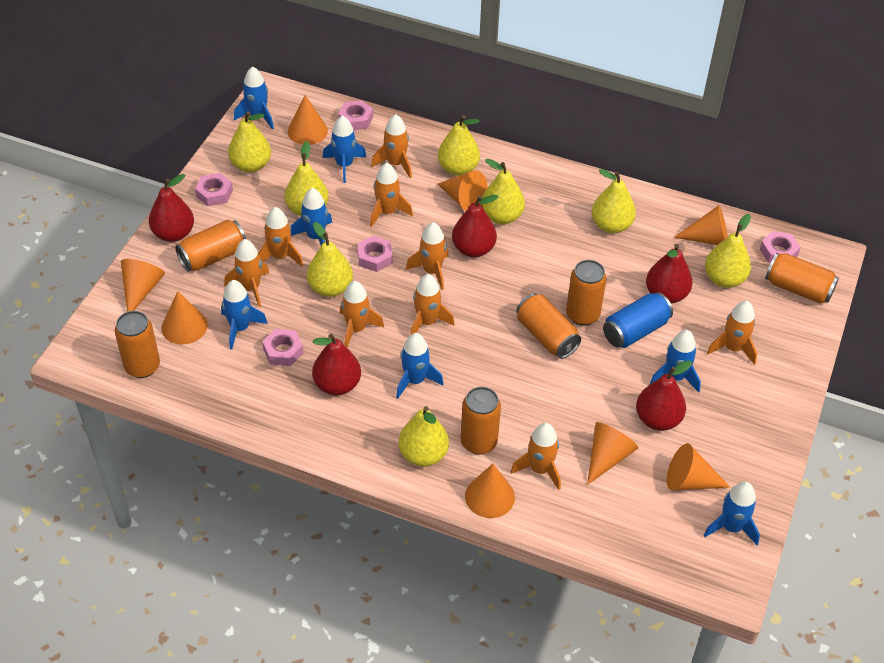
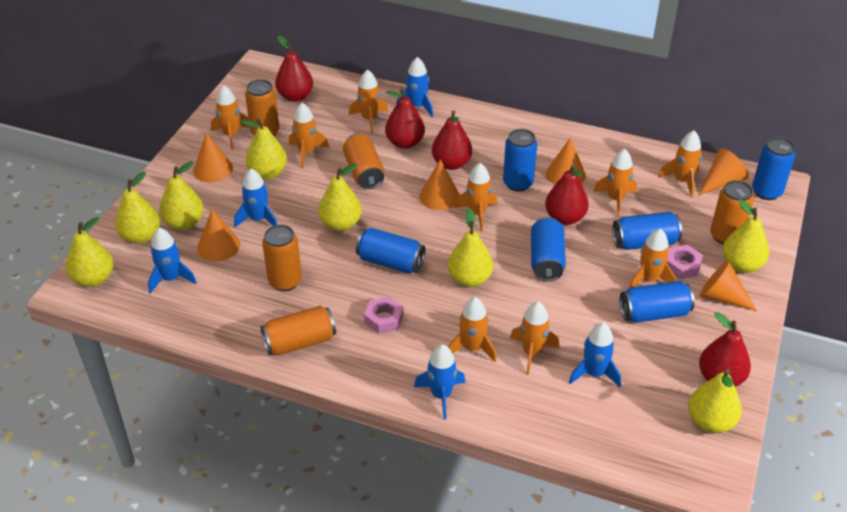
blue can: [603,292,673,348] = 1 -> [356,228,426,273] [503,129,537,192] [531,217,566,281] [612,212,682,250] [620,281,695,323] [752,137,795,200] = 6
blue rocket: [221,280,268,350] [234,66,274,129] [291,188,332,245] [323,116,366,183] [396,333,444,399] [650,330,701,393] [704,482,760,545] = 7 -> [148,228,197,294] [234,168,278,227] [396,57,433,117] [414,344,465,419] [569,322,621,387] = 5
orange can: [115,311,160,378] [175,220,246,272] [461,387,501,455] [516,294,581,359] [566,260,607,326] [765,253,839,304] = 6 -> [245,79,280,136] [261,306,336,355] [262,225,302,291] [343,134,384,189] [710,180,754,245] = 5
orange cone: [121,259,165,312] [161,291,208,345] [288,95,328,145] [438,170,488,211] [465,464,515,518] [587,422,638,485] [667,443,730,491] [673,205,728,245] = 8 -> [193,133,233,183] [197,209,240,261] [419,160,460,210] [546,138,586,185] [699,148,749,195] [700,261,757,311] = 6
pink nut: [195,173,233,206] [262,329,304,366] [338,100,373,130] [357,236,393,272] [760,231,801,263] = 5 -> [364,296,404,334] [667,245,703,279] = 2

